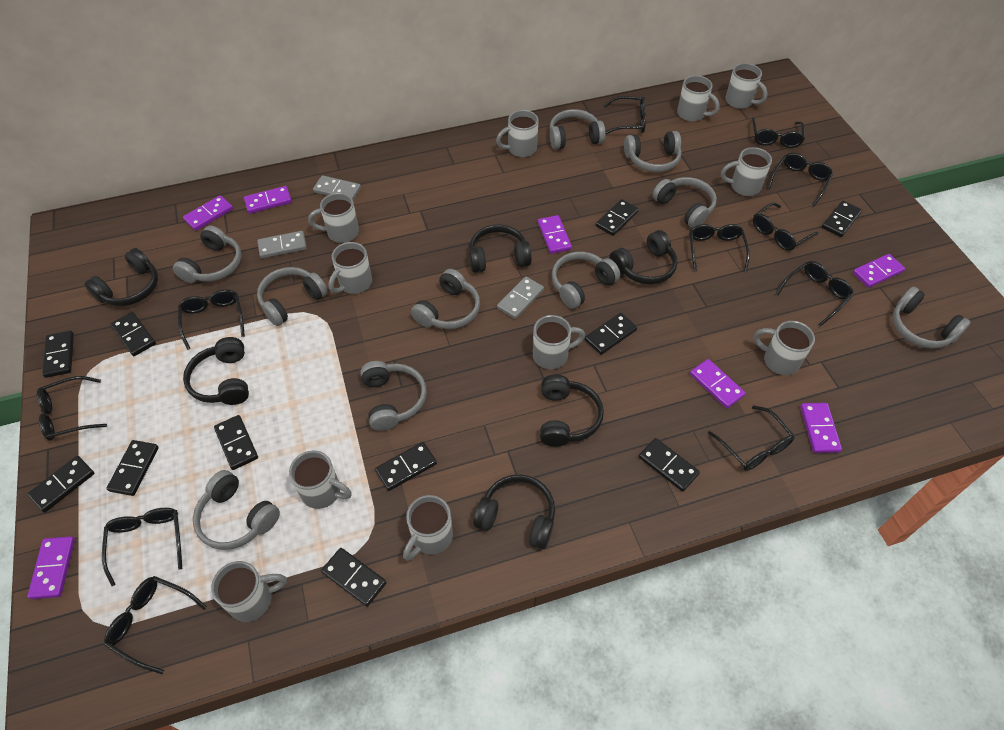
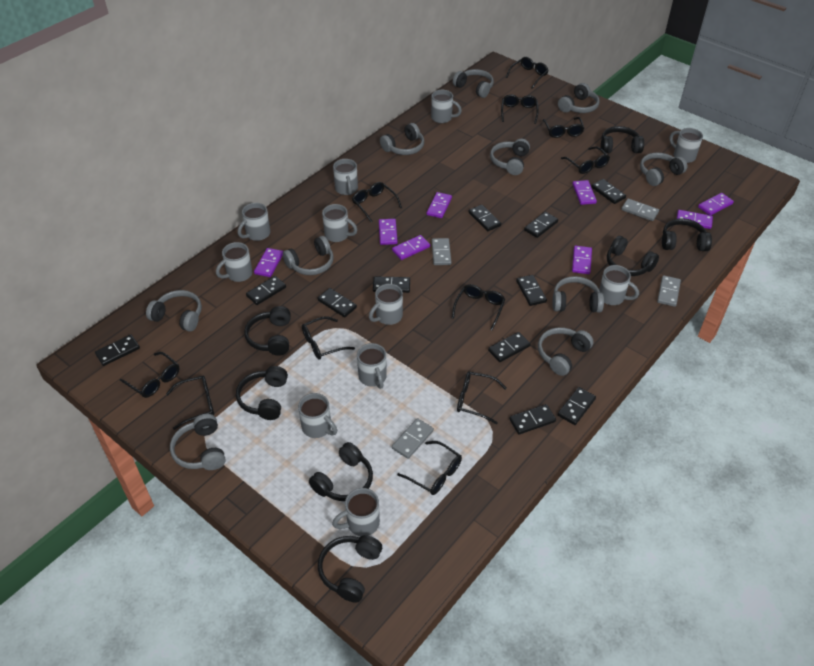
black headphones: [84,248,158,306] [183,337,249,405] [469,225,532,273] [473,474,555,549] [540,375,604,447] [609,230,677,285] = 6 -> [236,366,288,420] [244,306,291,356] [309,442,373,501] [318,535,382,603] [601,126,644,153] [607,236,659,276] [662,218,712,251] = 7
grey domino: [258,231,307,258] [313,175,361,200] [497,276,544,319] = 3 -> [392,418,434,459] [432,238,451,265] [621,198,659,221] [657,275,681,307] = 4
purple domino: [27,536,75,599] [183,195,233,231] [244,186,292,214] [538,215,572,254] [690,359,746,408] [800,403,842,453] [853,254,905,288] = 7 -> [254,248,283,277] [379,219,398,245] [392,235,430,260] [427,192,452,218] [572,180,597,205] [572,246,592,274] [677,210,713,229] [698,193,734,215] = 8

